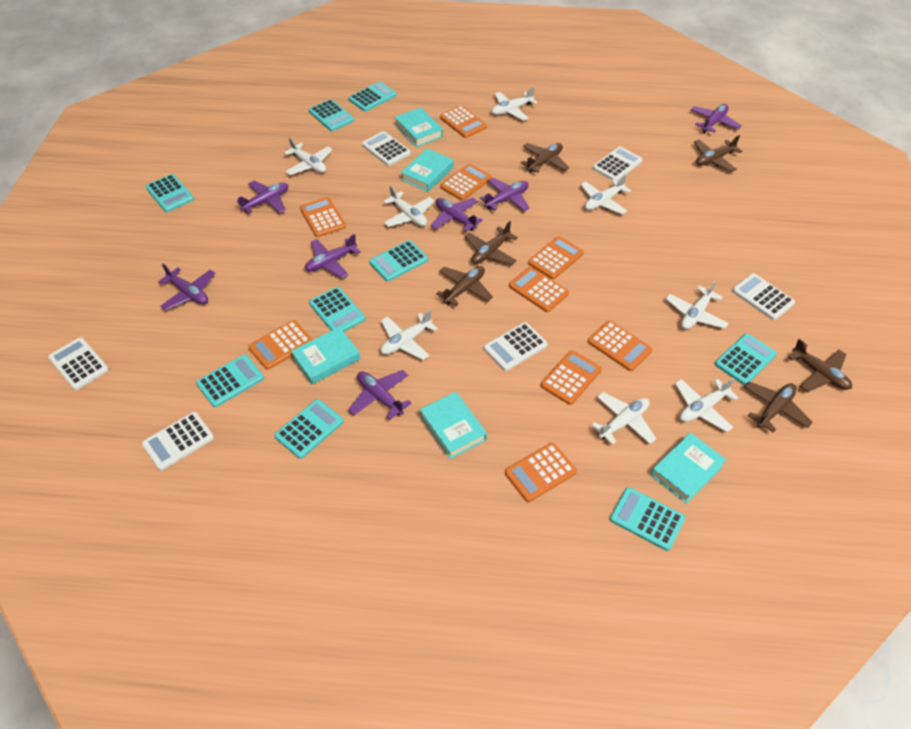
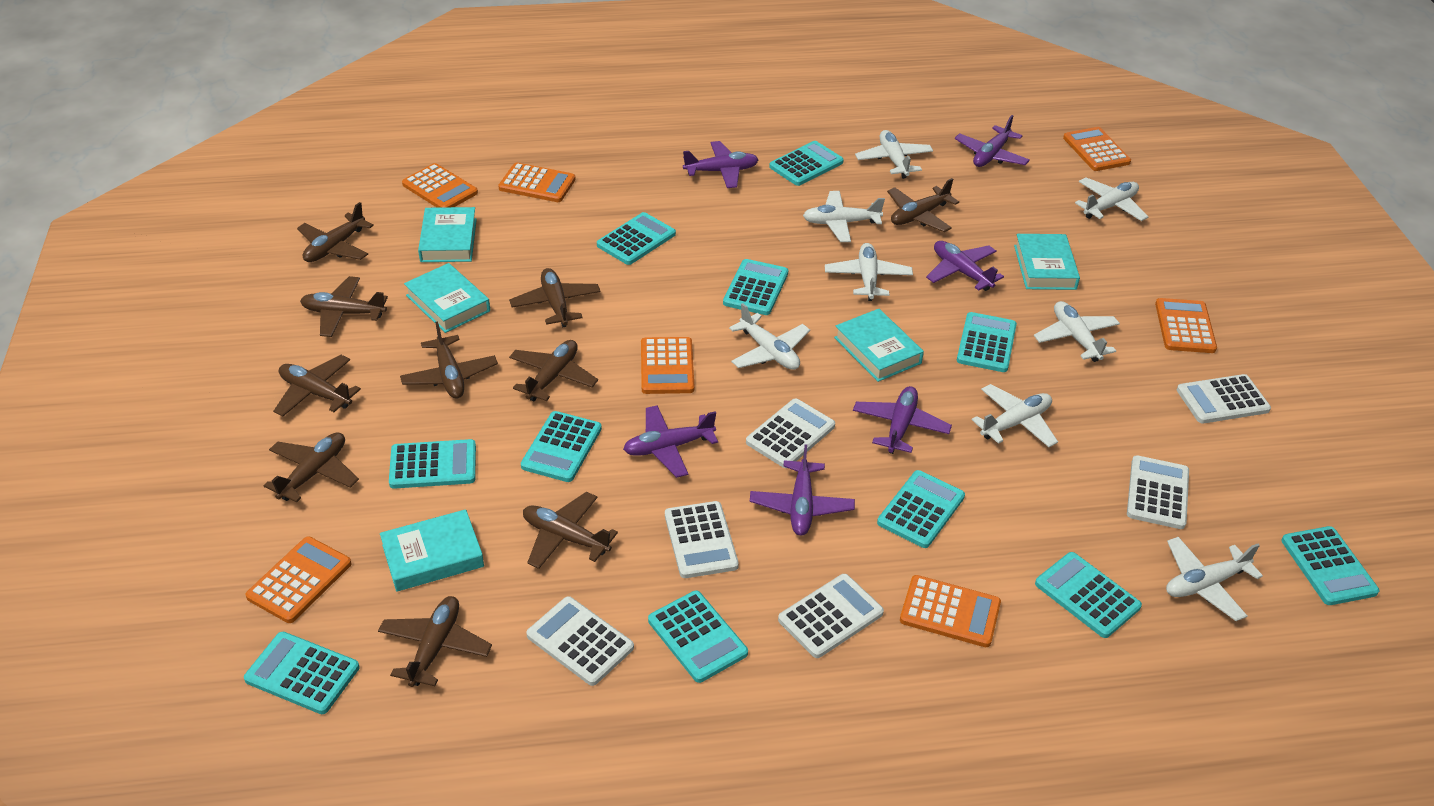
brown plane: [436,266,493,306] [464,221,518,265] [520,143,569,173] [694,135,743,172] [744,382,813,432] [788,339,852,392] = 6 -> [264,432,359,502] [273,355,361,417] [297,202,374,262] [300,276,388,337] [378,596,492,687] [400,321,498,399] [509,268,601,327] [509,340,598,401] [523,492,618,569] [887,178,959,232] = 10
orange calculator: [248,320,313,370] [300,197,346,237] [440,105,487,138] [440,164,492,201] [505,443,577,502] [509,267,569,312] [528,236,584,279] [540,350,602,405] [588,321,652,371] = 9 -> [245,537,352,623] [402,163,478,208] [498,163,576,202] [641,337,694,394] [900,575,1001,647] [1063,127,1131,171] [1155,298,1217,353] = 7
purple plane: [158,264,216,311] [237,181,288,214] [305,234,361,278] [348,370,412,420] [431,198,483,232] [480,178,530,212] [691,104,742,133] = 7 -> [623,405,718,478] [683,141,759,188] [750,444,855,536] [853,386,952,454] [926,241,1004,291] [955,115,1030,167] = 6
turquoise calculator: [145,174,194,212] [196,355,264,407] [275,399,344,459] [309,99,354,131] [309,287,365,332] [348,82,397,112] [369,240,428,282] [610,487,685,551] [715,333,777,385] = 9 -> [244,632,360,714] [389,439,476,489] [521,411,602,482] [597,212,676,265] [648,591,748,683] [723,259,788,315] [769,141,844,186] [877,470,965,548] [957,312,1017,372] [1035,552,1142,638] [1281,526,1379,605] = 11

